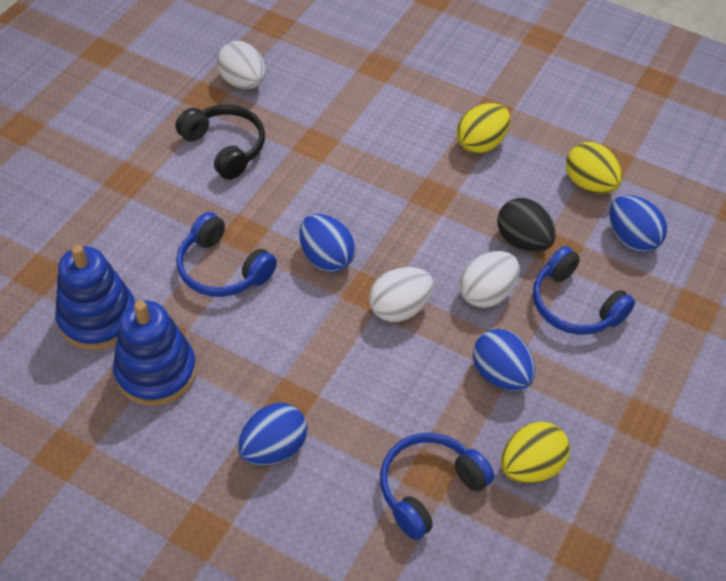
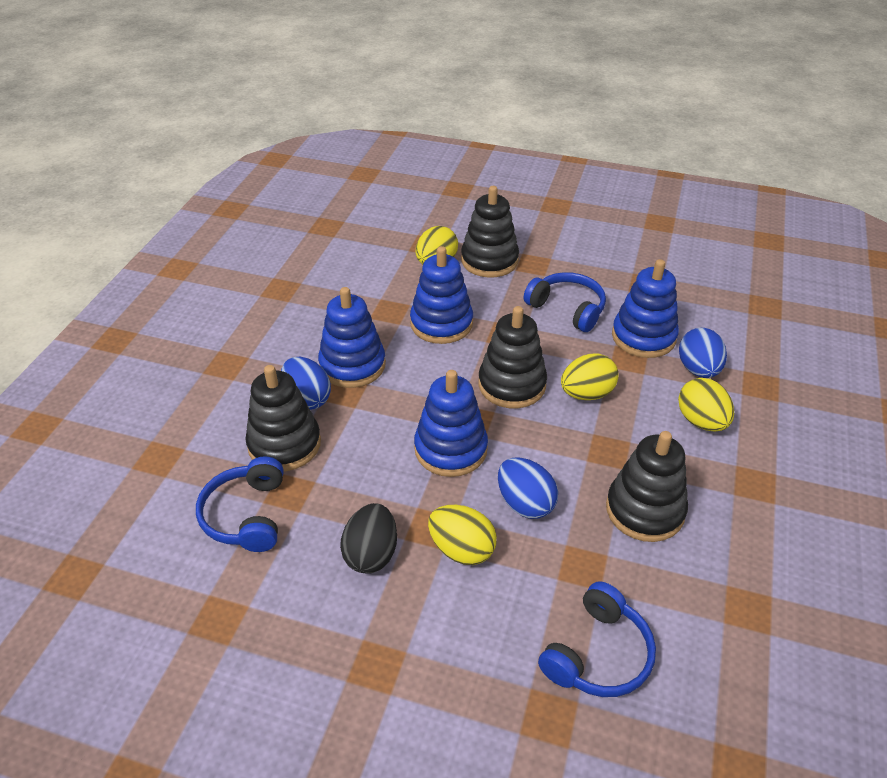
black headphones: [176,105,265,180] = 1 -> none = 0
black stacking toy: none = 0 -> [245,365,321,471] [461,186,519,278] [479,306,547,409] [606,431,688,542] = 4
blue egg: [238,403,307,466] [299,214,356,272] [473,329,535,391] [610,195,667,252] = 4 -> [281,357,331,410] [498,458,558,519] [679,328,727,378] = 3
blue stacking toy: [55,245,135,350] [113,300,197,406] = 2 -> [318,287,386,388] [410,246,473,344] [414,370,488,477] [612,259,679,358] = 4
white egg: [217,41,265,89] [369,267,434,322] [459,251,519,308] = 3 -> none = 0
yellow egg: [457,103,511,154] [501,422,570,483] [566,142,622,194] = 3 -> [416,226,458,264] [428,505,497,565] [561,354,619,400] [678,378,734,431] = 4

